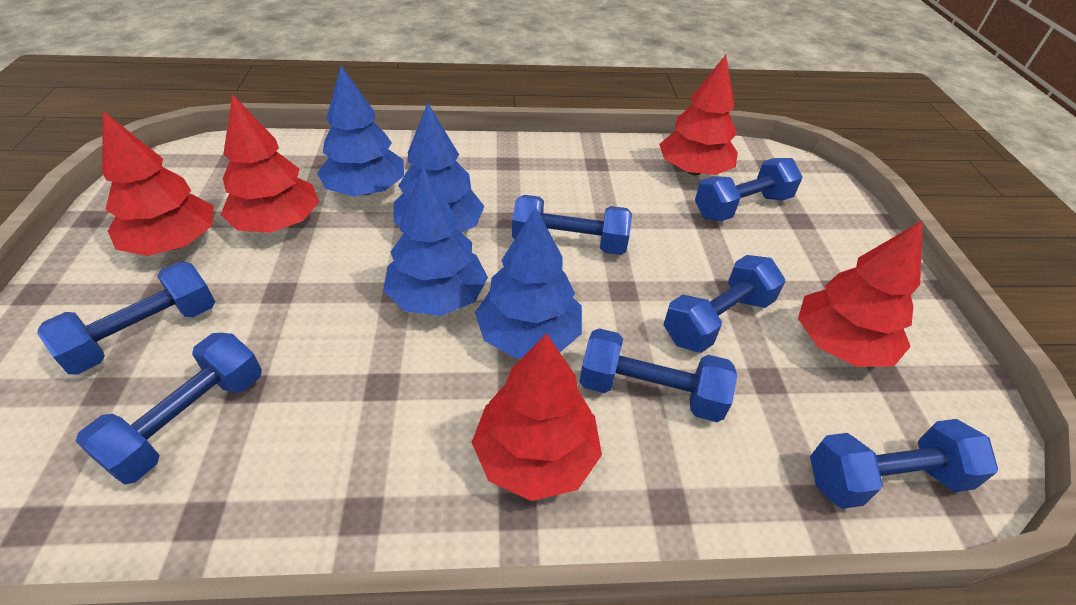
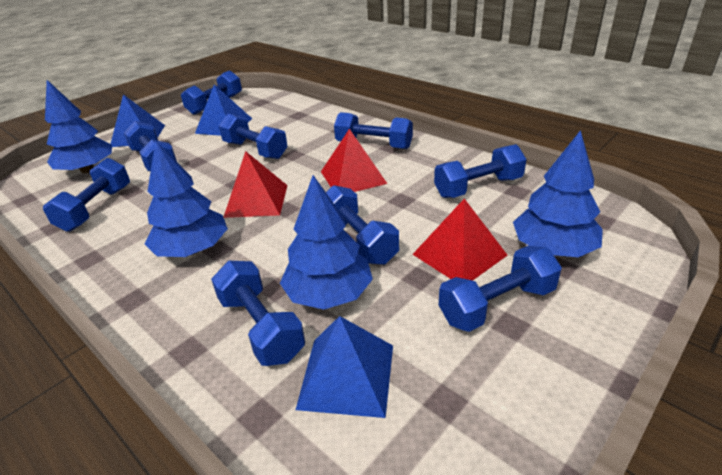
blue dumbbell: [37,261,215,375] [75,333,262,484] [512,195,632,255] [579,328,737,422] [664,255,785,353] [695,158,803,221] [810,419,998,509] = 7 -> [43,158,130,232] [124,121,177,171] [181,70,242,115] [211,261,305,366] [219,114,288,159] [326,185,399,265] [334,112,413,149] [434,144,527,198] [439,246,562,332] = 9
blue pyramid: none = 0 -> [111,94,165,147] [195,85,252,136] [296,316,393,418] = 3
red pyramid: none = 0 -> [223,151,287,218] [321,129,387,192] [412,199,508,281] = 3
red tree: [102,111,214,256] [221,94,319,233] [472,333,602,501] [659,55,738,175] [798,221,922,367] = 5 -> none = 0

